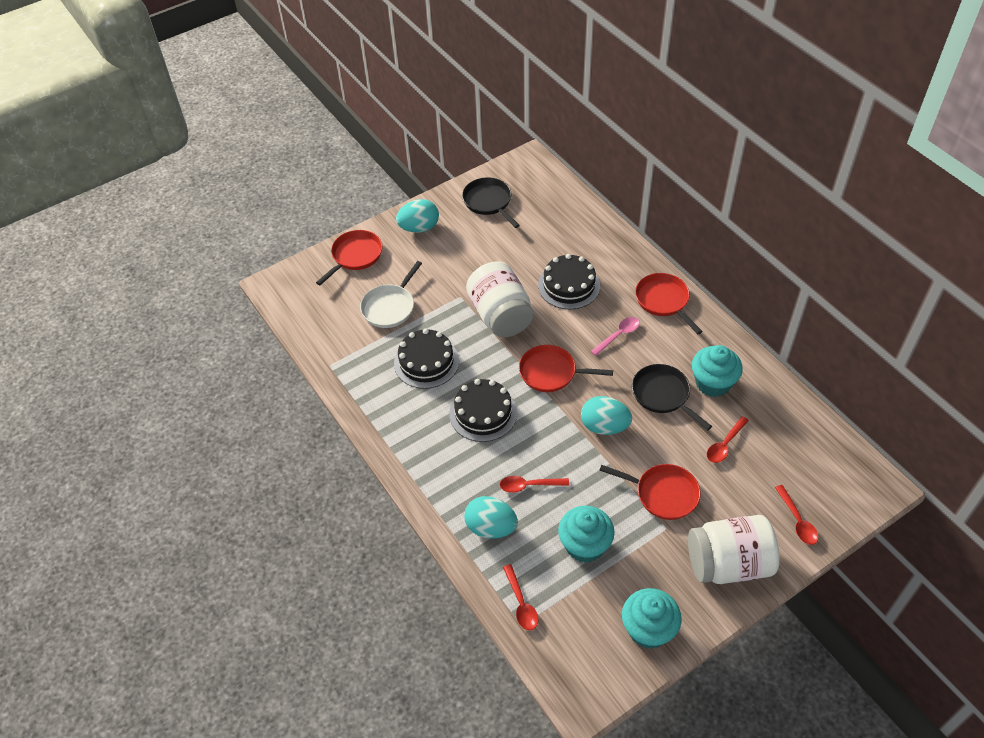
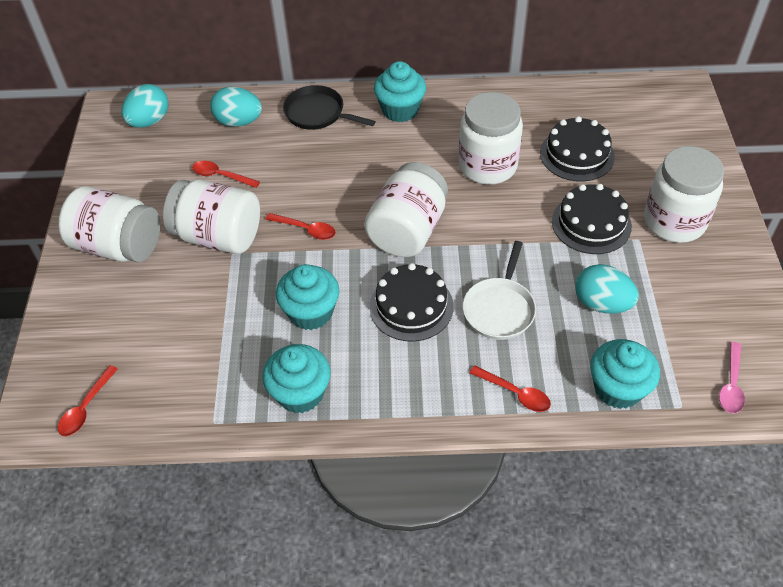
black pan: [462,177,520,228] [632,364,712,430] = 2 -> [283,85,376,130] = 1
red pan: [316,230,383,285] [519,345,613,392] [600,464,701,520] [635,273,703,334] = 4 -> none = 0
turquoise cupcake: [558,506,615,563] [622,588,682,649] [692,345,743,397] = 3 -> [262,344,331,414] [276,264,339,330] [374,61,426,122] [590,339,660,409] = 4
white jar: [466,262,533,337] [688,515,780,584] = 2 -> [58,186,160,262] [163,180,260,254] [364,162,448,257] [459,92,523,185] [644,146,724,243] = 5

